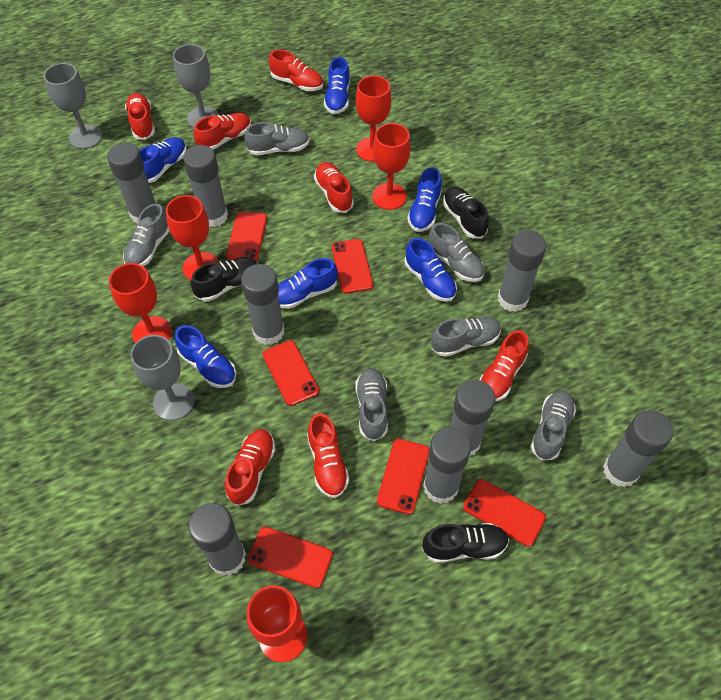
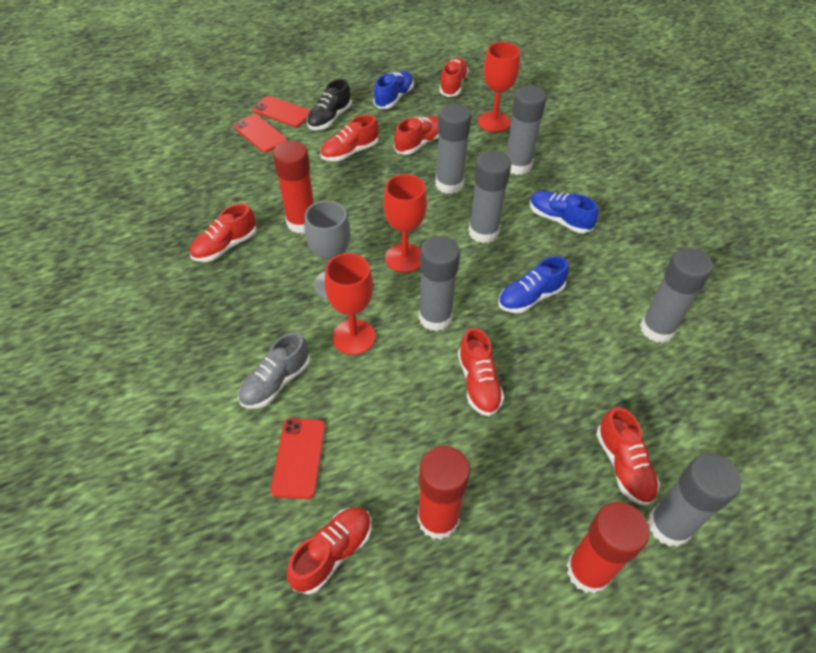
black shoe: [191,257,258,301] [422,523,509,563] [443,187,489,238] = 3 -> [307,79,352,130] = 1
blue shoe: [139,137,187,183] [175,325,236,388] [278,258,338,309] [324,57,350,114] [405,238,457,302] [407,167,442,232] = 6 -> [373,71,414,109] [498,256,569,313] [530,191,598,233] = 3
grey glue stick: [107,143,156,224] [183,145,228,227] [188,503,246,576] [241,264,284,345] [423,427,471,504] [450,380,496,457] [498,230,547,312] [603,410,673,488] = 8 -> [419,236,460,331] [435,103,471,194] [468,150,511,243] [506,85,547,175] [640,248,713,343] [647,453,741,547] = 6
grey goblet: [44,63,102,149] [131,335,195,420] [173,44,219,128] = 3 -> [305,200,350,300] = 1
grey shoe: [123,204,169,266] [244,122,310,155] [356,368,388,441] [429,223,484,282] [431,317,501,357] [531,390,576,461] = 6 -> [238,333,310,408] = 1
red glue stick: none = 0 -> [273,141,314,233] [417,446,470,540] [567,502,650,594] = 3
red goblet: [109,263,172,343] [166,195,219,280] [247,585,307,662] [356,75,391,162] [372,123,411,210] = 5 -> [325,253,375,355] [383,174,427,273] [478,42,520,132] = 3
red phone: [226,211,267,261] [248,527,333,588] [263,340,319,406] [331,239,373,294] [377,439,429,514] [463,479,546,546] = 6 -> [233,114,287,153] [253,96,311,127] [270,418,325,499] = 3

